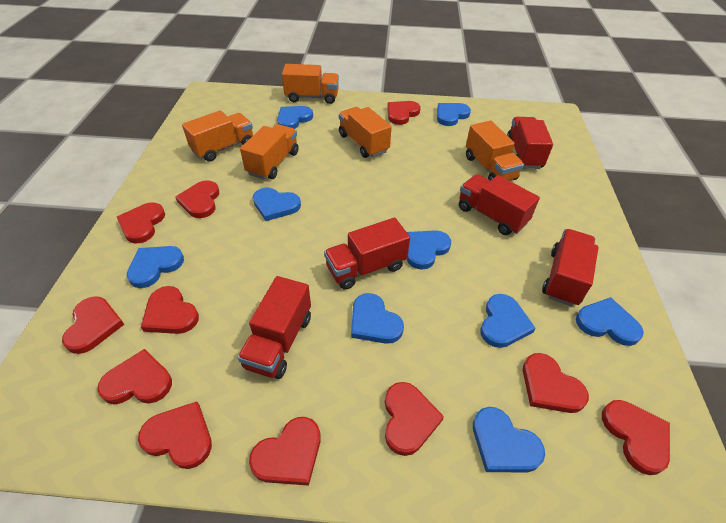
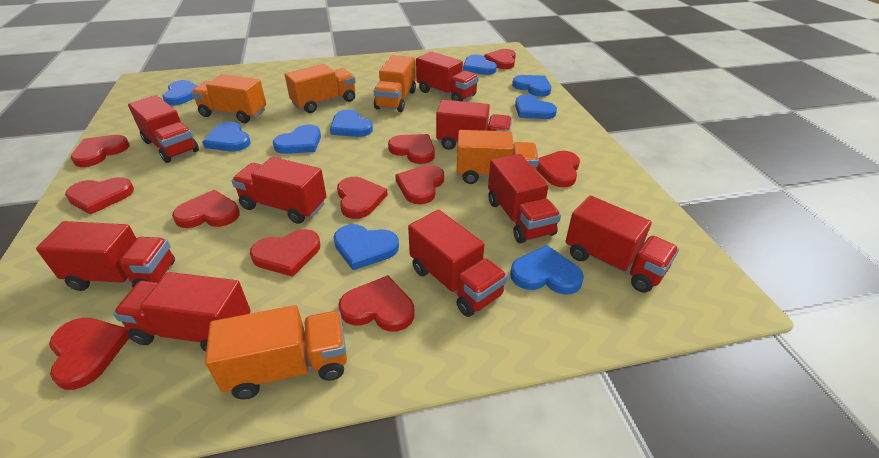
red truck: [238,276,311,379] [324,217,410,290] [459,174,540,235] [507,117,553,169] [542,229,598,306] = 5 -> [36,221,175,291] [113,272,251,352] [128,95,199,163] [232,157,327,224] [408,210,508,317] [416,51,479,101] [436,100,512,150] [488,154,561,243] [566,196,679,293] = 9

